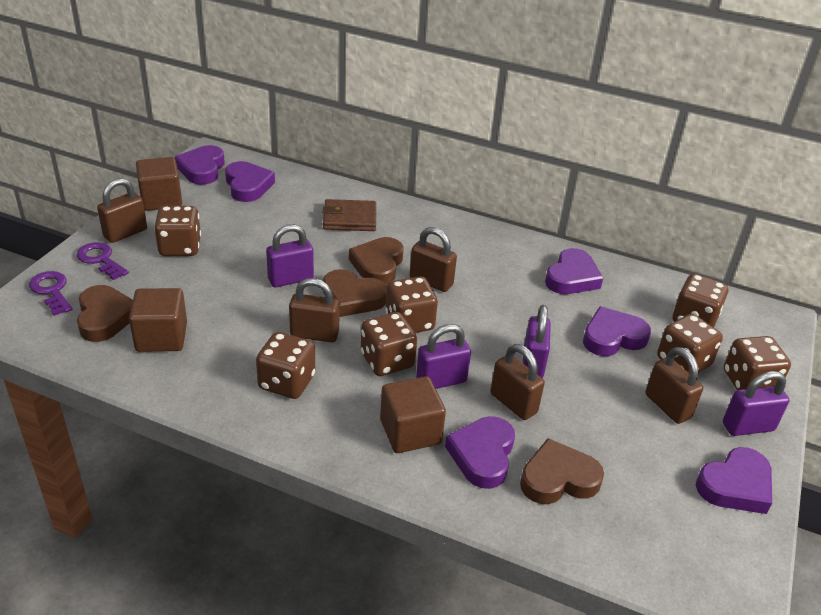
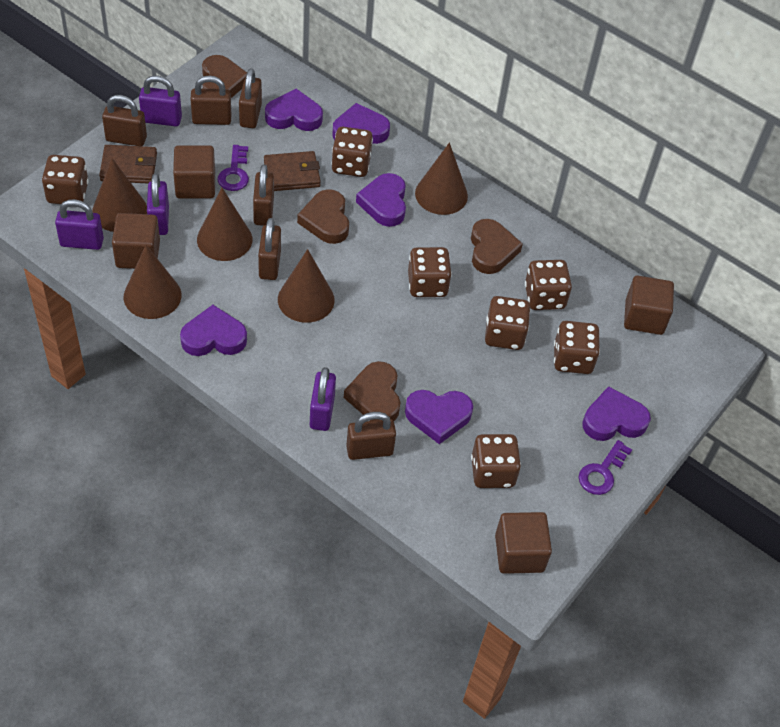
brown cone: none = 0 -> [92,158,147,232] [124,245,181,319] [197,188,252,261] [278,249,335,323] [415,143,468,215] = 5
brown cube: [129,288,187,352] [136,157,182,211] [380,376,446,453] = 3 -> [112,213,160,269] [173,145,215,199] [495,512,552,574] [624,275,674,335] = 4
brown padlock: [97,178,147,243] [289,278,340,342] [410,227,457,292] [490,344,545,420] [645,347,703,424] = 5 -> [102,95,147,146] [190,75,231,125] [239,68,262,128] [253,164,274,226] [258,218,281,280] [346,412,396,460] = 6
brown wallet: [322,199,376,231] = 1 -> [99,145,157,184] [264,151,321,191] = 2

